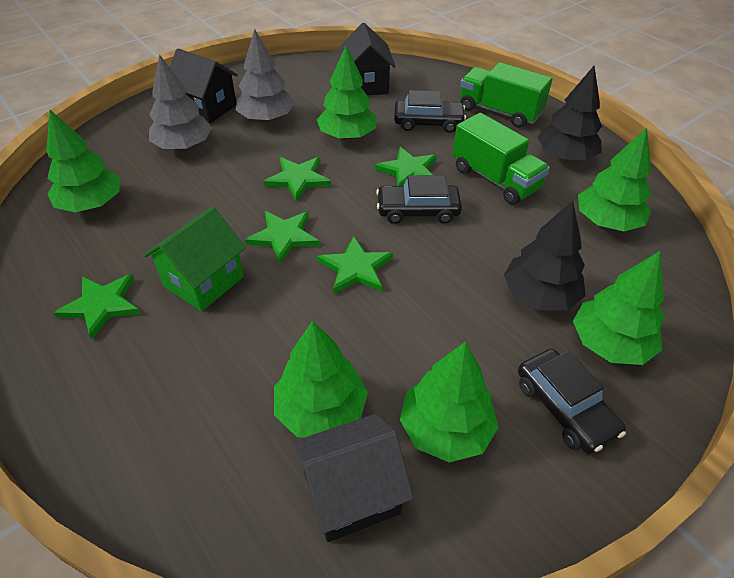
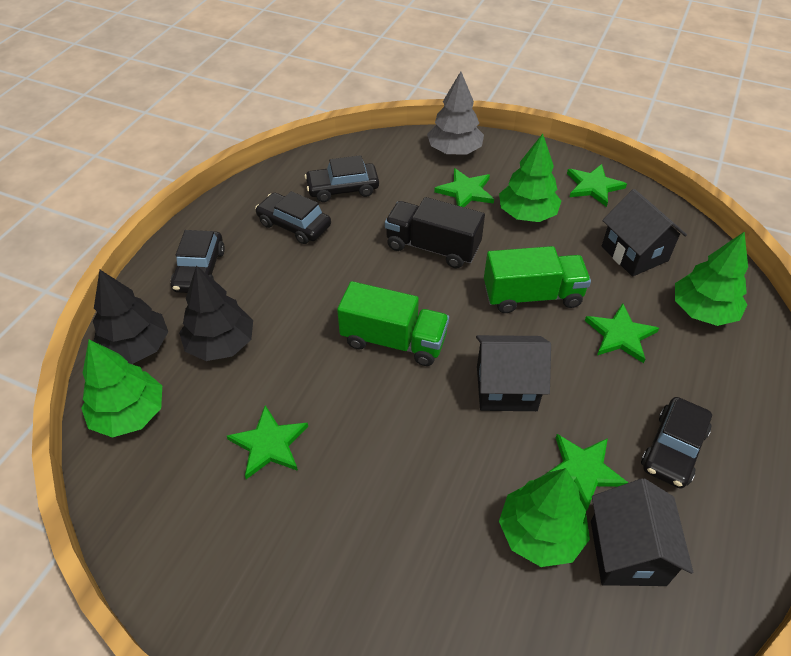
black car: [376,175,462,224] [394,90,466,133] [518,349,626,454] = 3 -> [171,230,225,293] [255,191,331,244] [305,155,379,202] [641,397,712,489] = 4
black truck: none = 0 -> [385,197,485,268] = 1
green house: [144,207,246,311] = 1 -> none = 0
green tree: [46,110,120,212] [274,320,368,438] [316,46,377,140] [400,341,499,463] [573,251,665,365] [578,128,651,231] = 6 -> [81,339,162,438] [499,134,562,222] [499,468,590,567] [675,231,748,326] = 4
grey tree: [149,54,212,150] [236,29,295,122] = 2 -> [427,71,484,155] = 1

